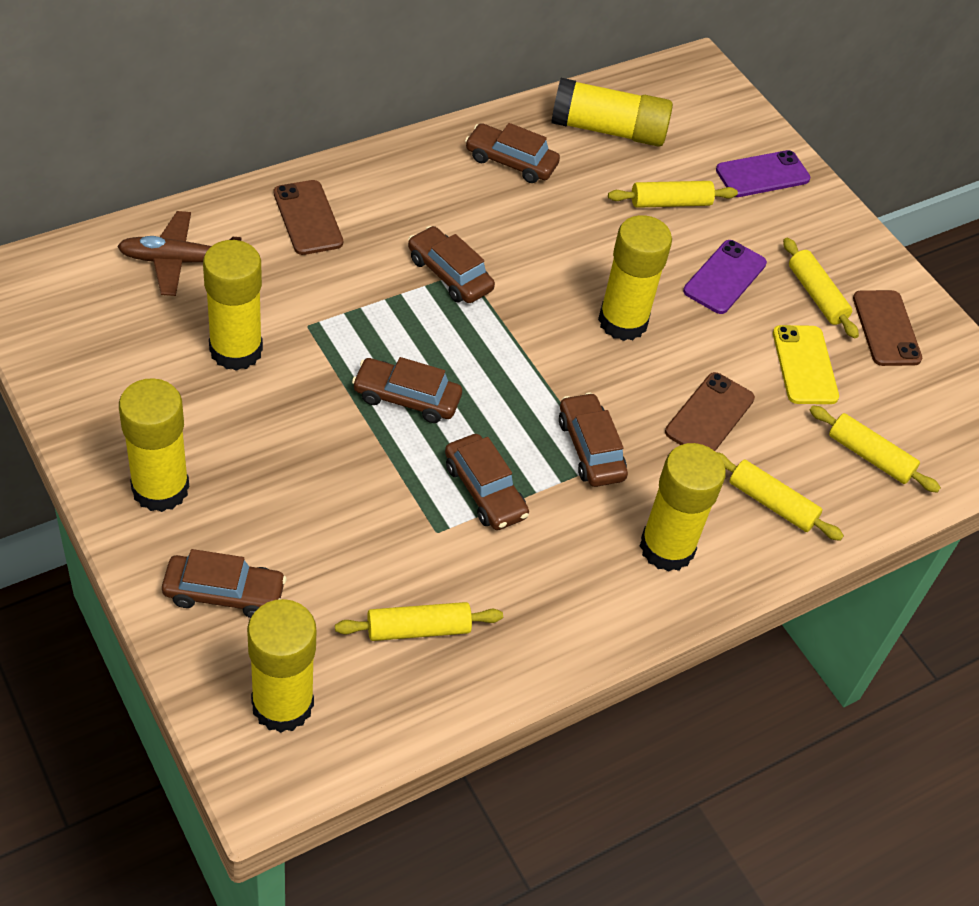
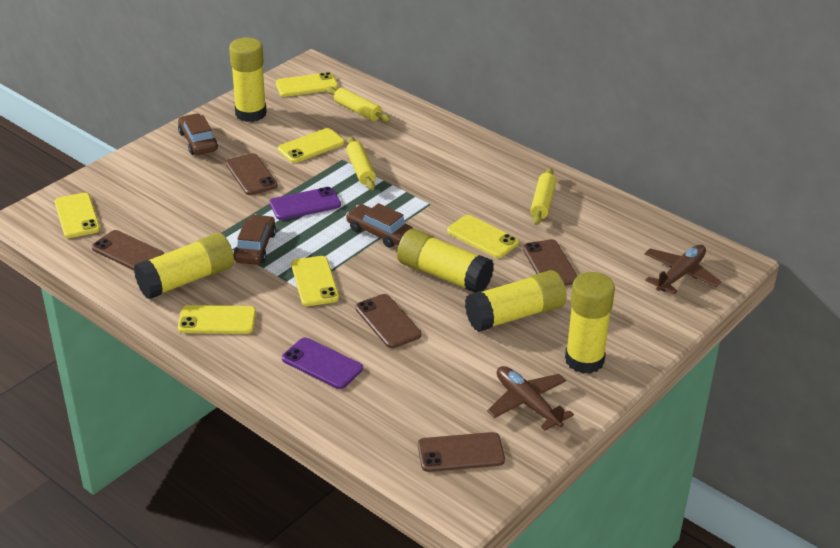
brown car: [162,549,286,618] [352,357,462,423] [408,226,495,303] [445,434,529,530] [465,123,560,183] [559,392,628,487] = 6 -> [178,113,218,155] [234,214,276,265] [346,203,413,248] = 3
brown phone: [274,180,343,255] [665,372,755,451] [853,290,922,366] = 3 -> [92,230,164,270] [226,153,278,195] [355,294,421,348] [418,432,505,472] [523,239,577,286] = 5
brown plane: [117,211,242,296] = 1 -> [487,366,574,431] [644,245,722,294] = 2
yellow glue stick: [119,378,189,512] [203,240,263,371] [247,599,316,733] [551,78,673,147] [598,215,672,341] [640,443,726,572] = 6 -> [134,233,234,299] [229,38,267,122] [397,229,494,293] [465,270,567,332] [565,272,615,374] = 5
yellow phone: [773,325,839,404] = 1 -> [55,193,100,238] [178,305,256,334] [276,72,338,97] [278,128,345,163] [291,256,339,306] [447,215,519,258] = 6
yellow rolling pin: [335,602,503,641] [608,181,738,208] [716,452,844,541] [783,238,859,338] [810,406,941,493] = 5 -> [326,86,391,122] [346,137,376,190] [530,168,556,225] = 3

